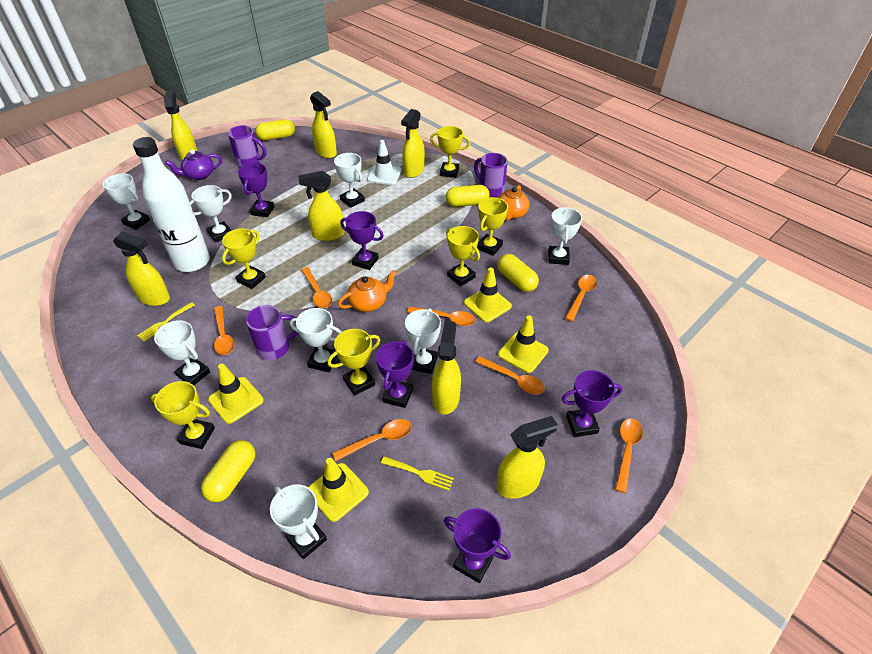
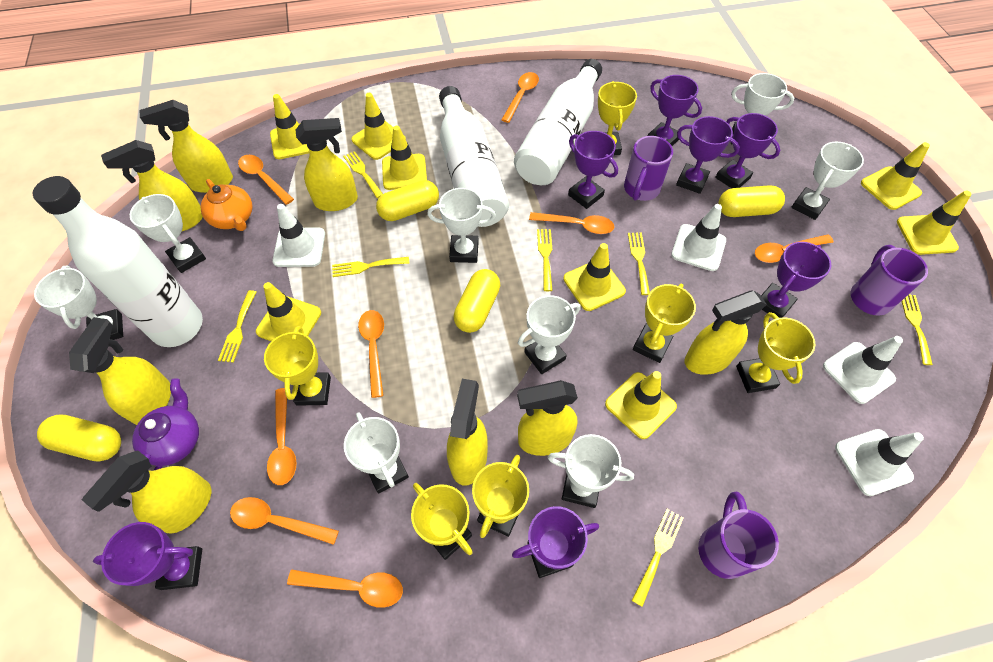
orange spoon: [214,306,235,355] [301,267,332,308] [332,419,412,461] [407,307,476,326] [475,356,545,394] [565,275,597,322] [615,418,643,493] = 7 -> [230,497,339,545] [238,155,294,205] [267,388,297,485] [287,570,403,608] [358,310,384,398] [501,72,539,123] [529,212,614,234] [755,234,834,263] = 8
orange teapot: [338,270,397,312] [498,185,529,221] = 2 -> [200,179,253,231] = 1
purple trophy: [238,163,275,217] [340,211,384,270] [376,340,414,408] [444,508,511,583] [562,370,622,437] = 5 -> [93,522,202,590] [512,506,599,578] [568,131,618,209] [648,75,702,146] [676,116,740,194] [715,113,780,188] [761,242,831,318] = 7
white bottle: [133,137,210,272] = 1 -> [33,176,203,347] [439,86,509,227] [514,59,602,185] = 3
white traffic cone: [367,140,401,185] = 1 -> [272,204,325,267] [671,204,726,271] [823,336,903,404] [835,429,924,496] = 4
yellow fork: [137,302,195,342] [381,456,454,491] = 2 -> [218,290,256,363] [332,257,410,277] [343,151,383,198] [537,229,553,291] [628,233,650,295] [632,509,684,607] [902,295,933,365] = 7
yellow spray bottle: [113,231,170,306] [164,91,197,160] [299,171,345,241] [310,91,337,158] [401,109,425,178] [432,321,461,415] [497,416,558,499] = 7 -> [69,317,171,425] [82,450,211,534] [101,140,203,231] [139,100,233,193] [296,118,358,211] [447,379,488,486] [517,380,578,456] [685,291,767,375] = 8
yellow traffic cone: [208,364,264,424] [308,458,369,522] [464,267,512,322] [498,315,549,373] = 4 -> [256,282,321,341] [270,94,310,159] [351,93,406,160] [382,126,427,190] [563,243,626,311] [605,371,677,439] [861,142,930,210] [897,191,971,255] = 8

